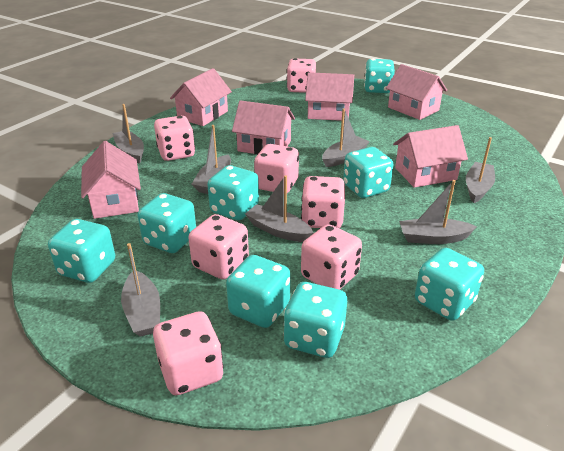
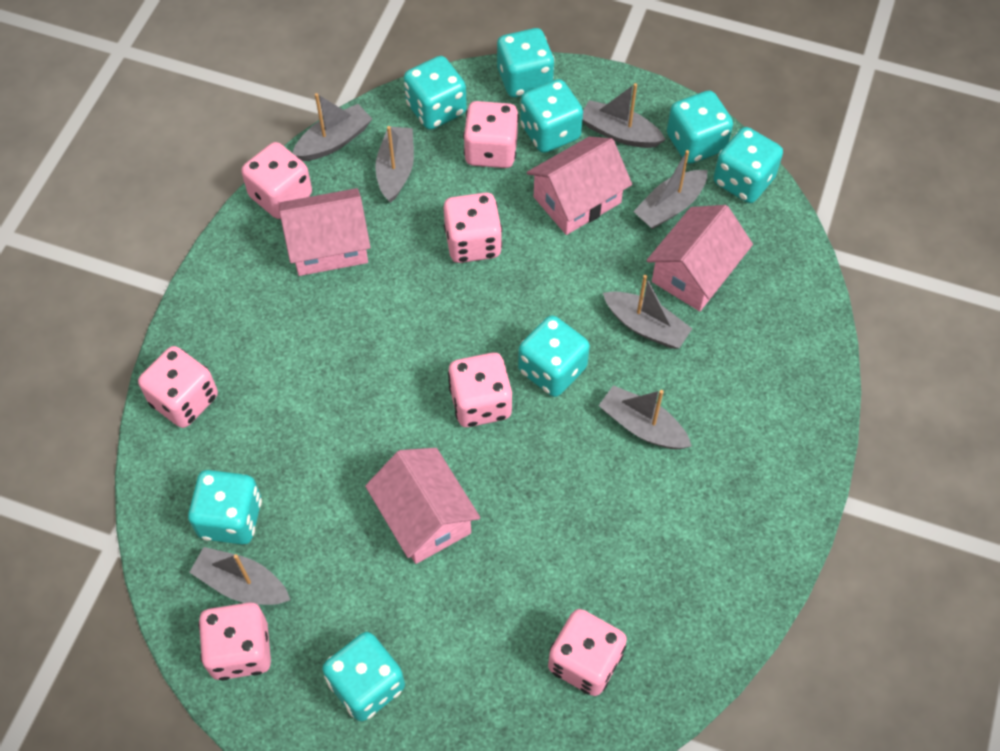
pink house: [81,141,141,219] [170,68,232,126] [232,100,295,155] [305,72,354,121] [386,64,447,120] [393,125,468,188] = 6 -> [279,188,371,276] [365,448,480,564] [527,137,632,235] [647,205,753,311] = 4

